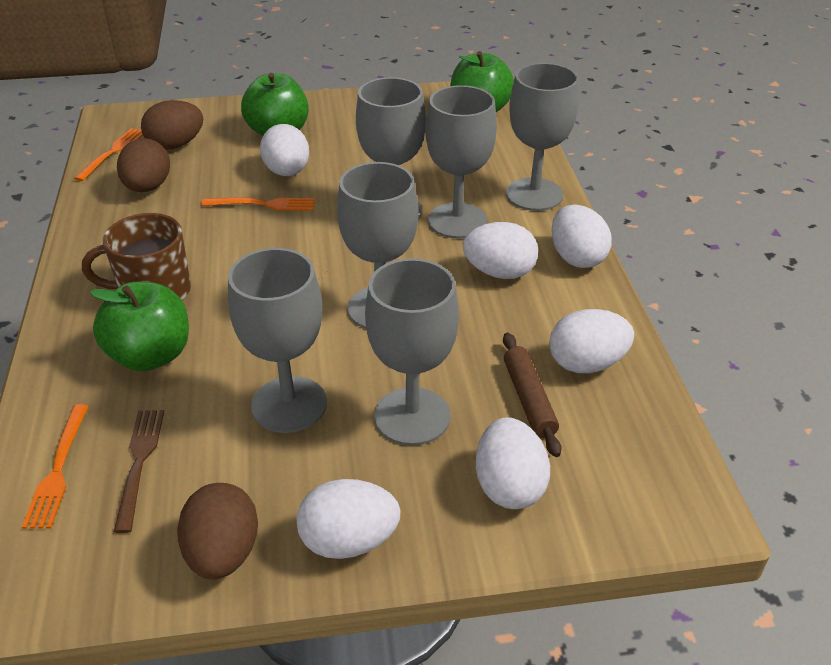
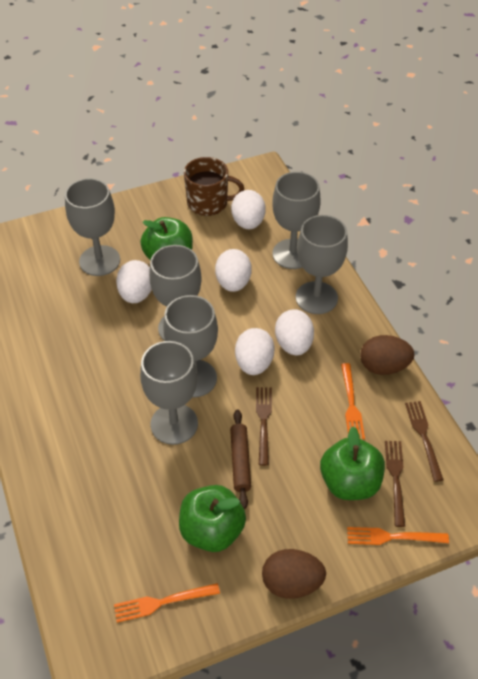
brown egg: [117,138,170,192] [141,100,203,150] [177,483,258,580] = 3 -> [262,549,326,599] [360,335,414,375] = 2
brown fork: [114,410,164,533] = 1 -> [256,387,272,466] [385,441,405,527] [405,401,444,482] = 3
white egg: [260,124,309,176] [297,479,401,559] [463,222,538,279] [476,417,550,509] [549,309,634,373] [551,204,612,268] = 6 -> [116,260,152,303] [215,249,252,292] [231,190,266,229] [235,328,275,375] [275,309,314,356] = 5

